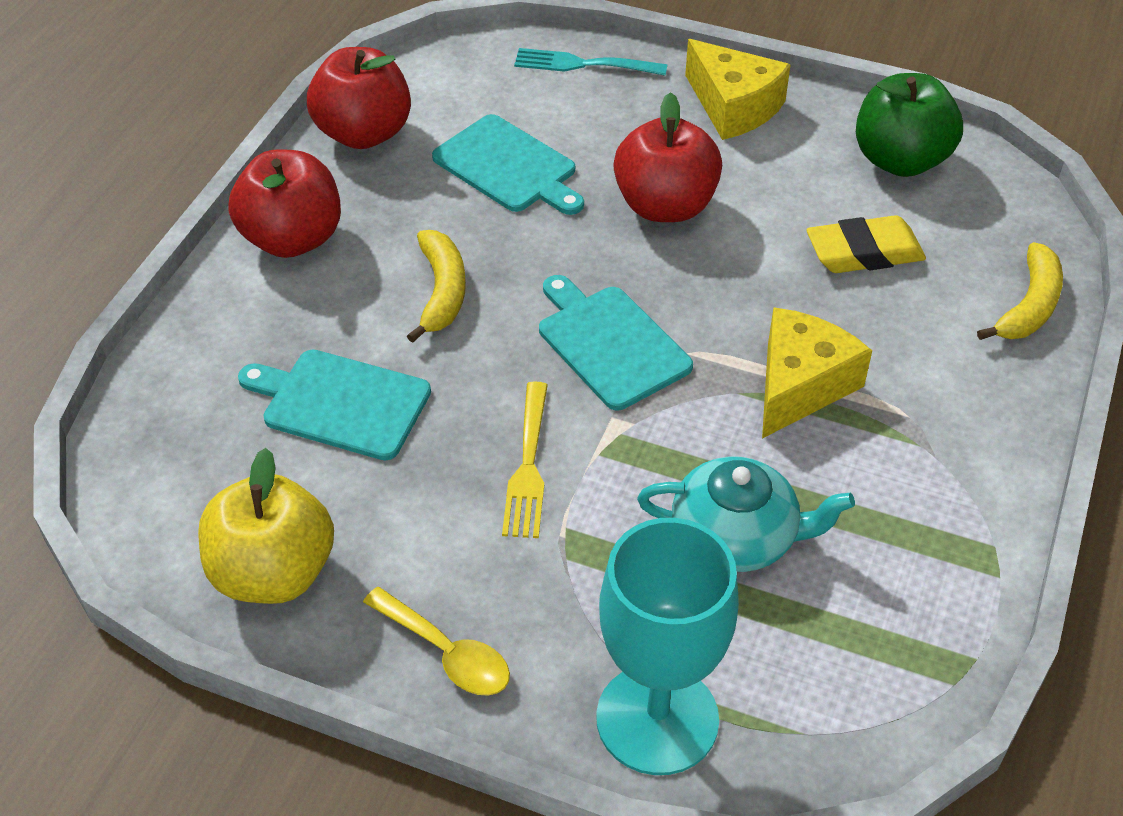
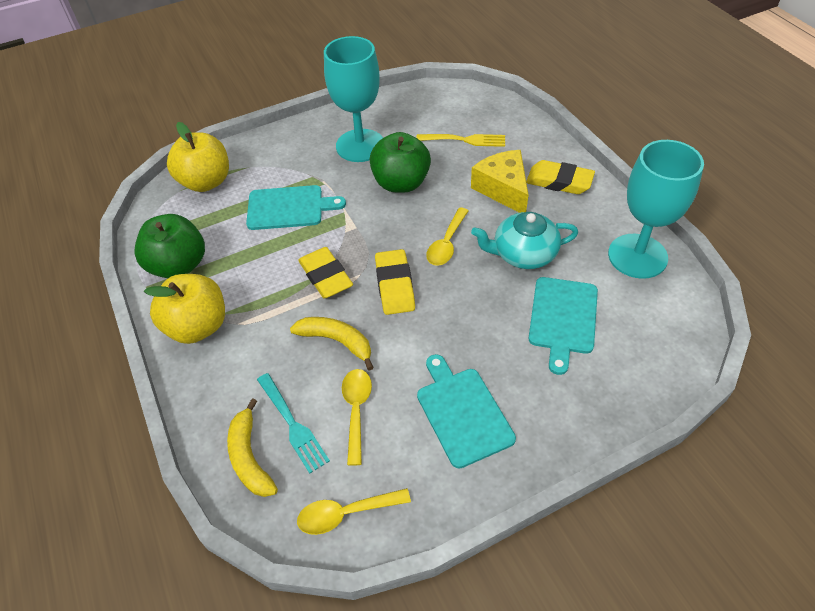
green apple: [856,73,963,177] = 1 -> [134,214,205,278] [370,132,431,193] = 2
red apple: [229,149,341,258] [307,47,411,149] [614,92,722,222] = 3 -> none = 0
turquoise goblet: [596,518,739,775] = 1 -> [324,36,383,162] [608,140,704,279] = 2
yellow apple: [198,448,334,604] = 1 -> [144,274,225,344] [167,122,229,192] = 2
yellow cheese: [685,39,791,140] [762,307,872,439] = 2 -> [471,150,528,213] = 1
yellow eraser: [806,215,926,273] = 1 -> [298,247,353,299] [375,249,415,315] [526,160,595,194] = 3
yellow spoon: [363,587,510,696] = 1 -> [297,488,411,535] [342,369,372,466] [426,208,469,266] = 3

